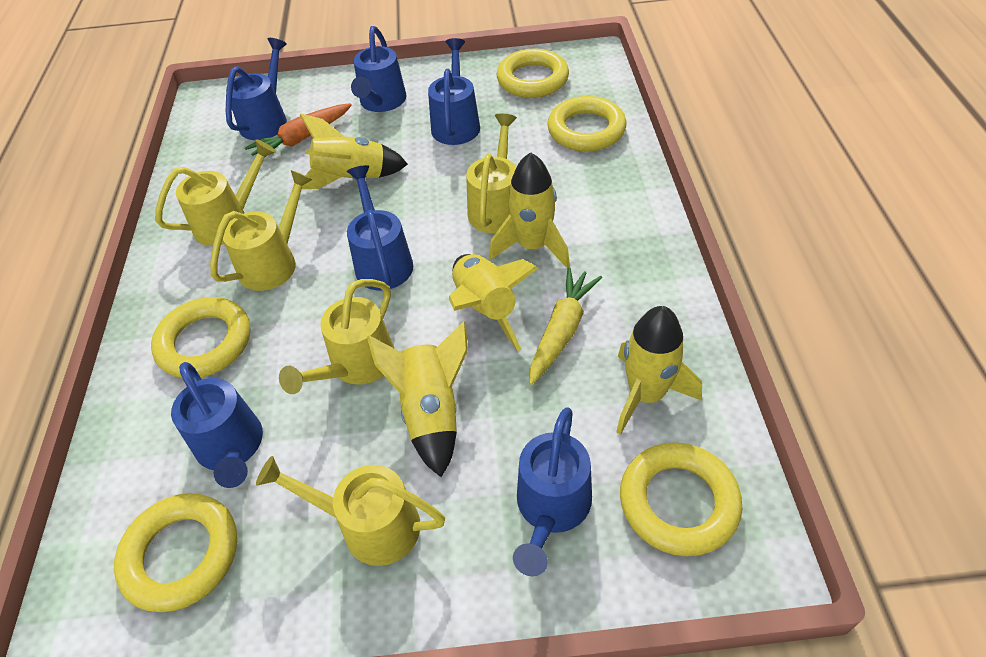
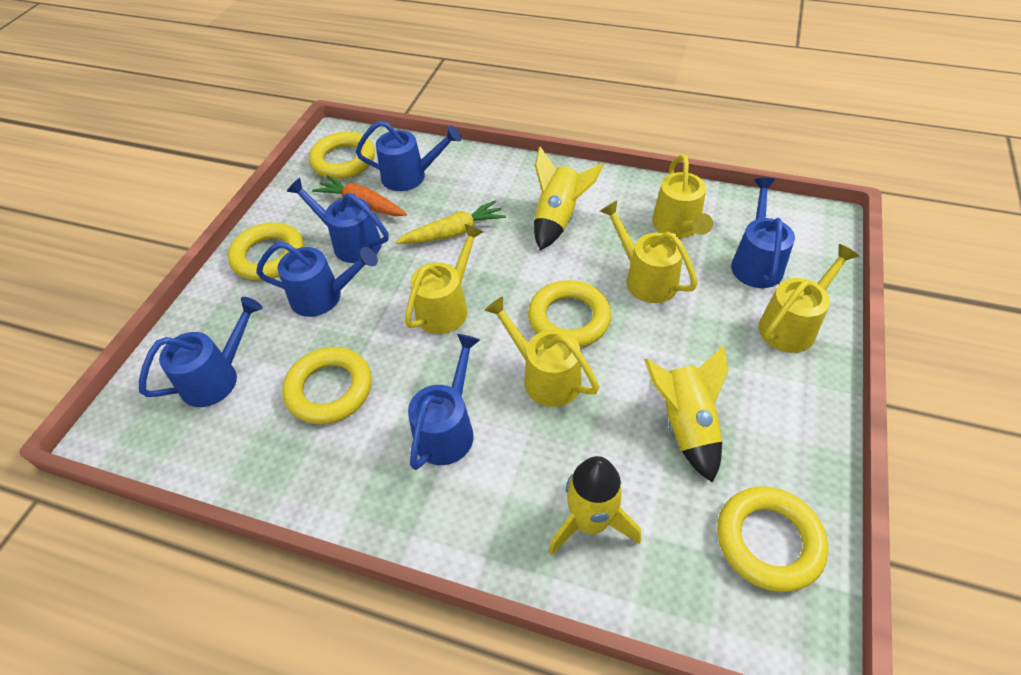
yellow rocket: [300,113,408,189] [367,321,468,477] [449,254,539,351] [489,152,570,268] [616,306,702,435] = 5 -> [534,146,603,250] [549,456,641,555] [644,345,729,483] = 3

